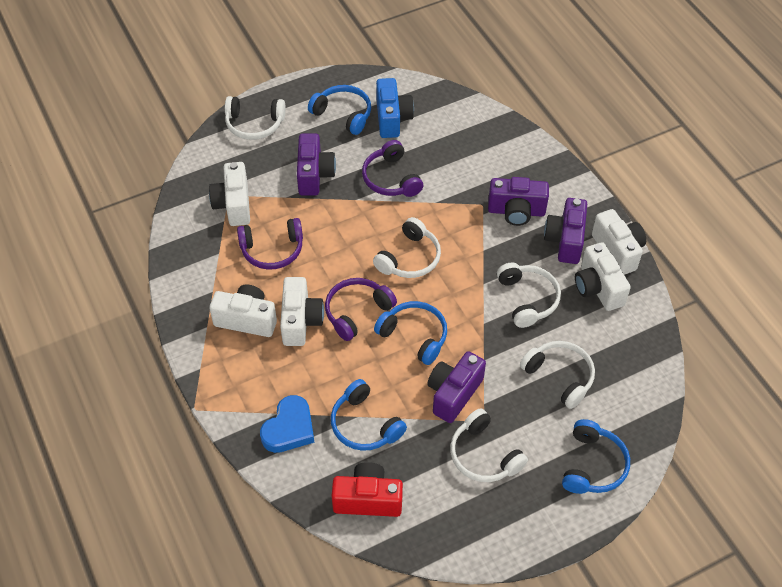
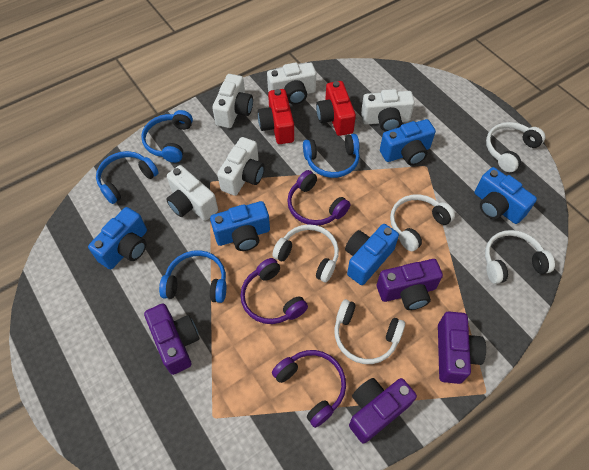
blue camera: [376,78,414,138] = 1 -> [88,207,147,270] [210,201,270,251] [345,224,399,285] [380,119,436,165] [474,167,537,224] = 5
blue heart: [260,395,314,453] = 1 -> none = 0
red camera: [332,462,403,517] = 1 -> [258,89,294,144] [316,81,356,136] = 2

